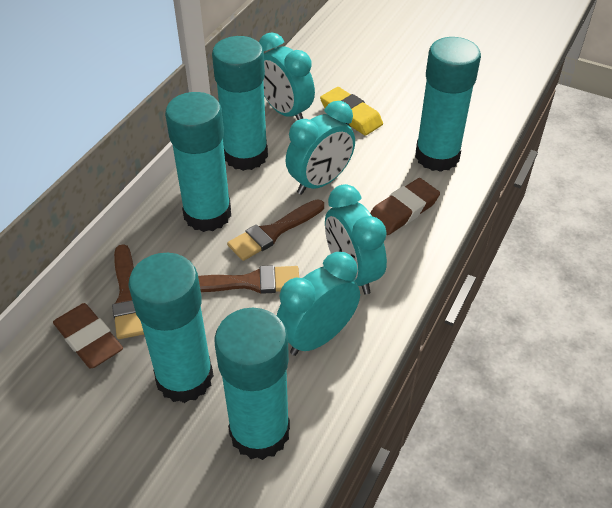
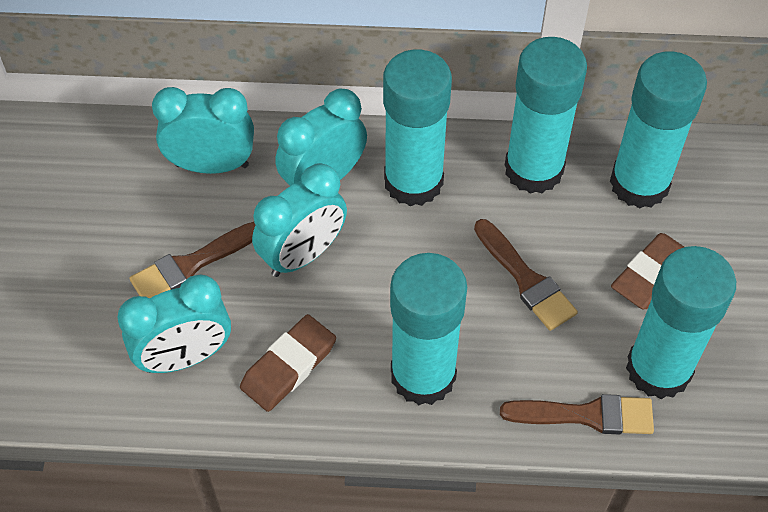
yellow eraser: [320,87,383,136] = 1 -> none = 0

